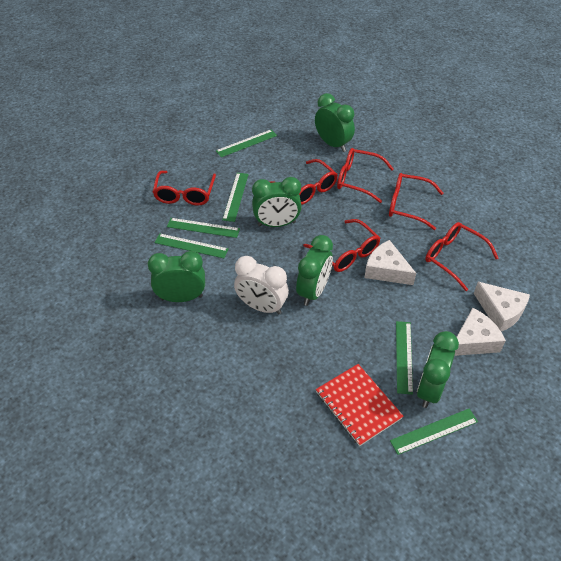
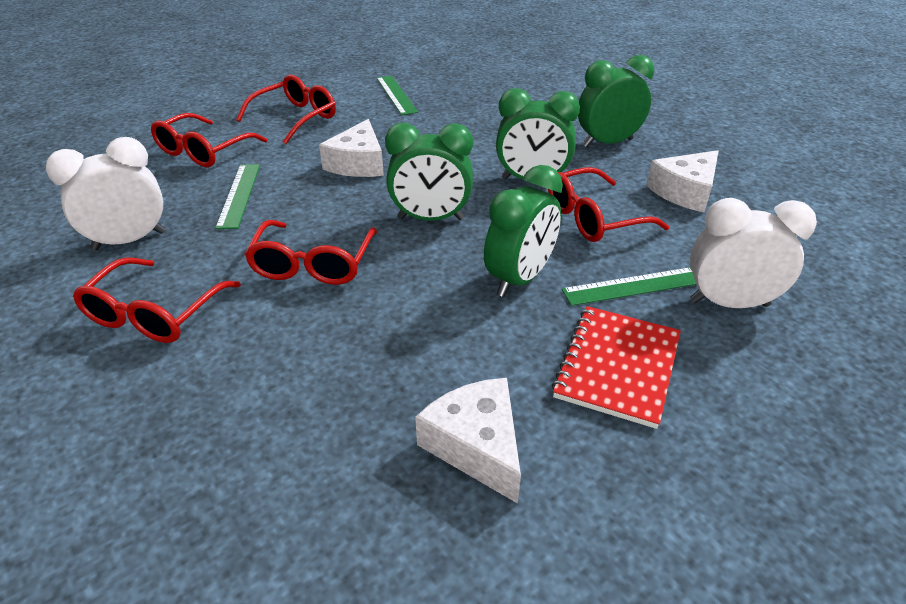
green clock: [147,251,205,302] [252,177,302,227] [296,235,333,306] [315,93,355,152] [417,331,459,408] = 5 -> [385,123,473,221] [484,165,563,297] [496,88,580,179] [578,55,654,147] = 4
green ruler: [154,233,229,258] [167,218,240,238] [216,129,277,157] [222,173,249,222] [390,409,478,455] [396,321,413,395] = 6 -> [215,164,260,229] [377,76,418,115] [562,267,697,306] = 3
red glasses: [153,171,216,205] [269,159,338,205] [304,219,380,272] [337,148,394,203] [389,173,443,230] [425,222,498,291] = 6 -> [73,257,241,343] [151,113,267,167] [236,75,336,144] [244,220,377,285] [548,167,669,242] = 5
white clock: [234,256,289,314] = 1 -> [46,137,165,251] [690,198,817,308] = 2

